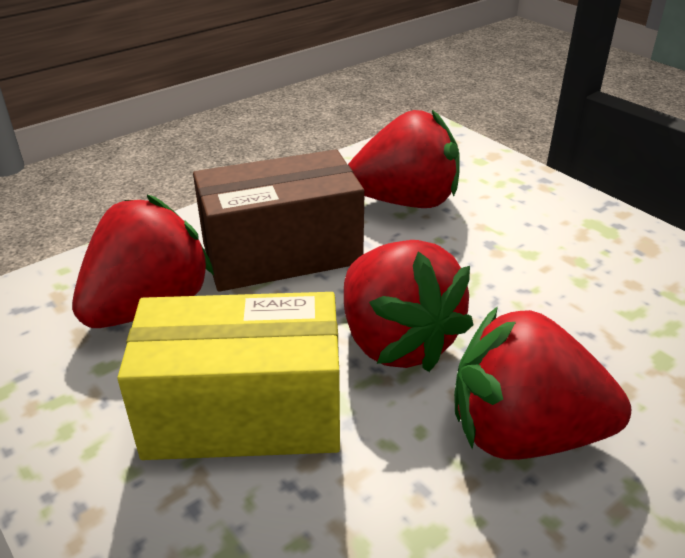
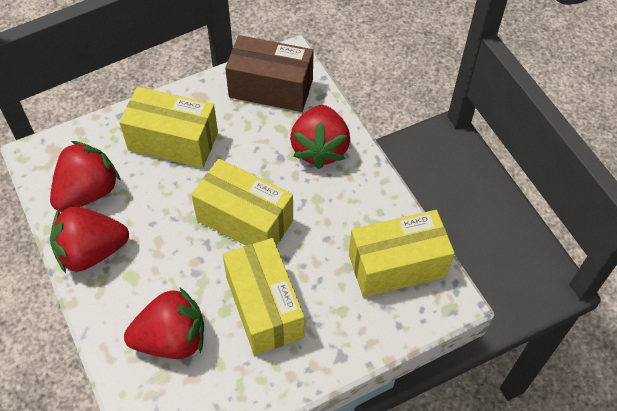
yellow box: [117,292,340,460] = 1 -> [119,87,218,168] [191,159,293,246] [223,238,304,355] [349,210,455,297] = 4

